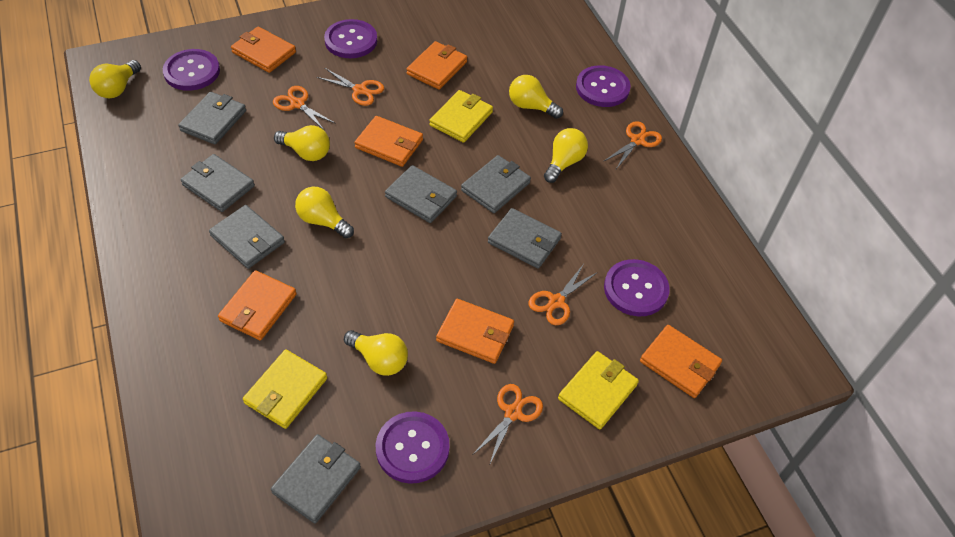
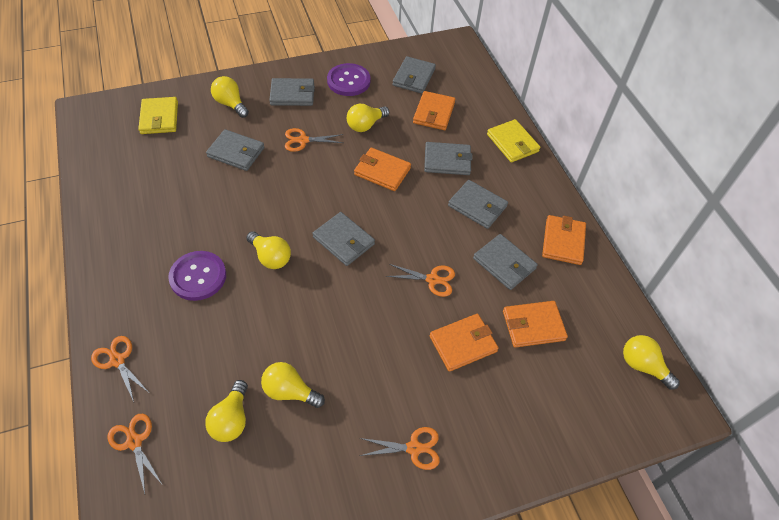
orange wallet: [218,270,297,340] [231,26,296,73] [354,116,423,167] [407,41,467,90] [436,299,514,364] [640,325,722,398] = 6 -> [354,148,411,191] [413,91,456,130] [430,314,499,372] [503,301,568,348] [542,215,586,265] = 5
purple button: [163,49,220,91] [324,19,377,58] [376,411,450,484] [576,65,631,107] [604,259,670,316] = 5 -> [168,251,226,301] [327,63,371,96] = 2
yellow wallet: [243,349,327,429] [429,90,493,143] [558,351,639,429] = 3 -> [138,97,178,134] [487,119,540,162] = 2

